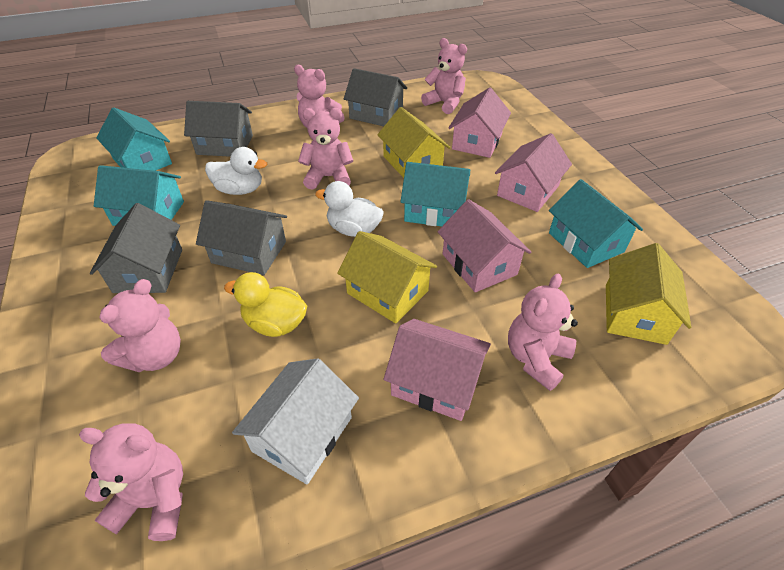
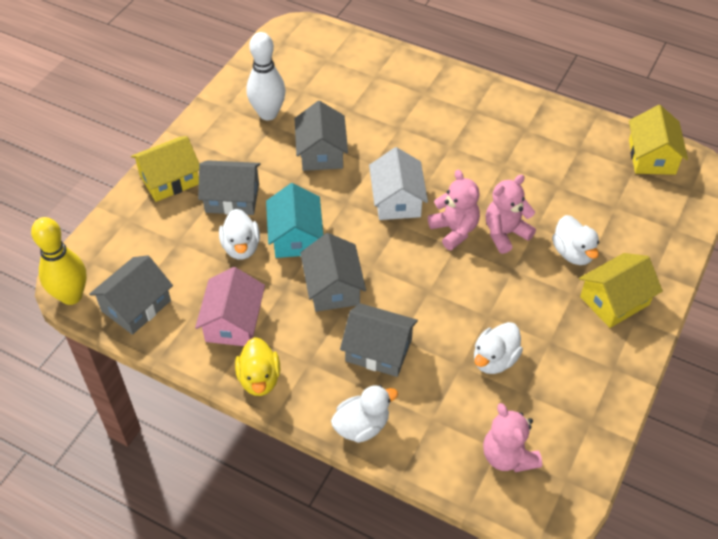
grey house: [90,203,182,293] [184,101,253,157] [196,200,287,275] [344,68,407,126] = 4 -> [89,255,173,335] [198,160,261,215] [295,101,348,171] [300,233,366,312] [340,303,418,377] = 5
pink house: [384,319,491,421] [438,199,531,292] [448,87,511,158] [495,133,572,212] = 4 -> [195,267,265,346] = 1
pink teddy bear: [79,423,183,541] [99,279,181,373] [294,65,344,128] [298,108,353,190] [421,38,467,114] [508,273,578,391] = 6 -> [428,170,480,250] [483,403,542,472] [486,175,536,254] = 3
turquoise house: [94,165,184,226] [96,107,172,171] [400,162,470,226] [549,179,643,268] = 4 -> [266,183,323,258] = 1
white bowling pin: none = 0 -> [247,32,286,120] = 1
white duck: [205,147,267,195] [315,181,384,237] = 2 -> [219,209,260,260] [331,385,398,443] [474,322,523,374] [552,215,599,265] = 4
yellow bowling pin: none = 0 -> [31,217,87,305] = 1

